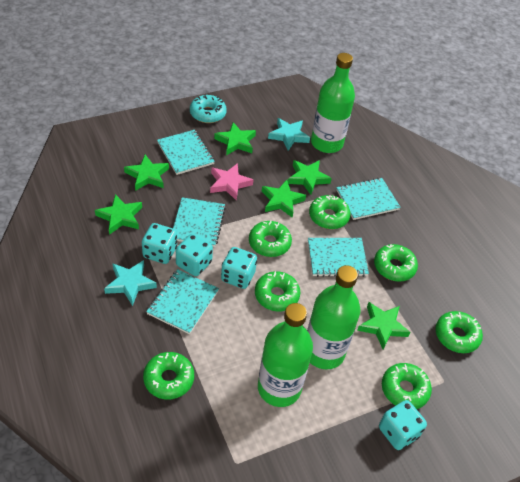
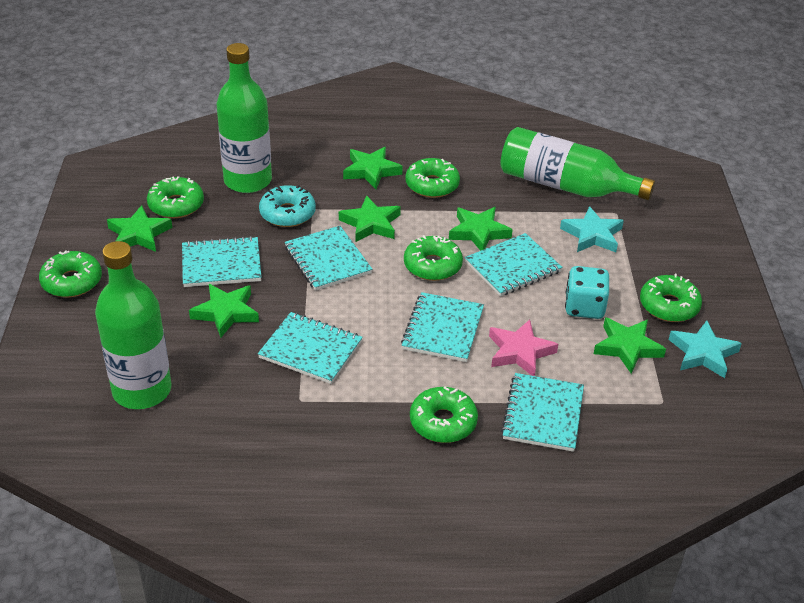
green donut: [143,352,194,399] [249,220,292,257] [255,271,300,311] [309,195,351,229] [374,244,418,282] [382,363,432,409] [435,311,483,353] = 7 -> [39,250,102,297] [147,176,204,218] [404,235,463,281] [405,158,460,198] [410,387,478,443] [640,274,702,322] = 6
turquoise dice: [142,223,177,264] [176,234,213,276] [221,247,257,289] [379,400,427,450] = 4 -> [565,266,609,319] = 1
turquoise notebook: [146,269,219,334] [157,130,215,175] [173,197,226,247] [308,238,369,277] [336,178,401,220] = 5 -> [182,236,261,287] [258,312,363,384] [285,226,372,291] [401,292,484,362] [465,233,562,297] [501,373,584,452] = 6

